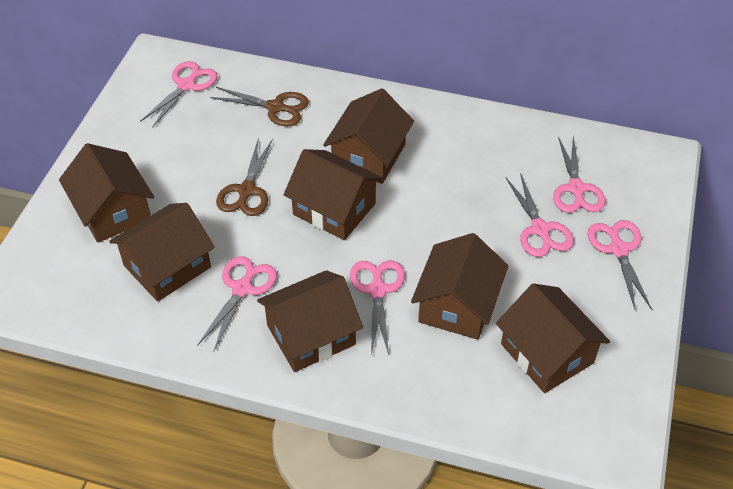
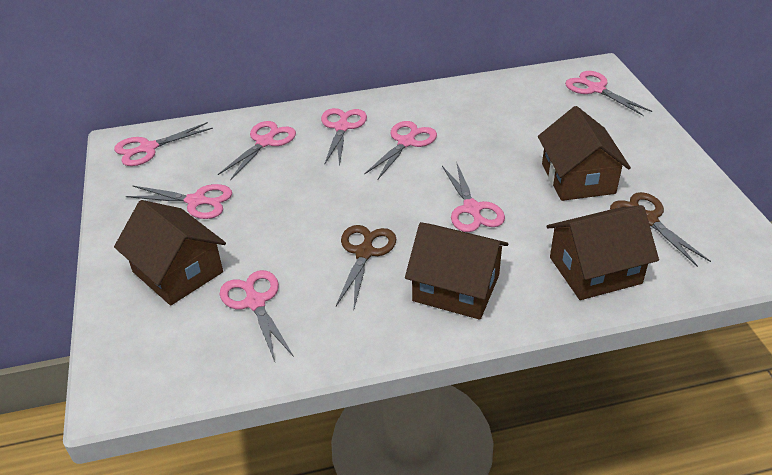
brown house: [59,143,154,243] [109,203,215,302] [257,270,363,372] [284,149,383,240] [323,88,414,184] [411,233,508,340] [496,283,610,393] = 7 -> [114,200,226,305] [405,222,508,320] [538,106,631,201] [547,205,659,300] = 4
pink scissors: [140,61,218,128] [198,256,277,352] [350,260,405,355] [506,173,574,257] [553,135,606,213] [587,220,652,310] = 6 -> [114,122,213,166] [126,184,232,219] [218,121,296,181] [220,270,294,361] [321,108,367,167] [364,121,437,180] [442,162,505,232] [565,71,652,116] = 8

